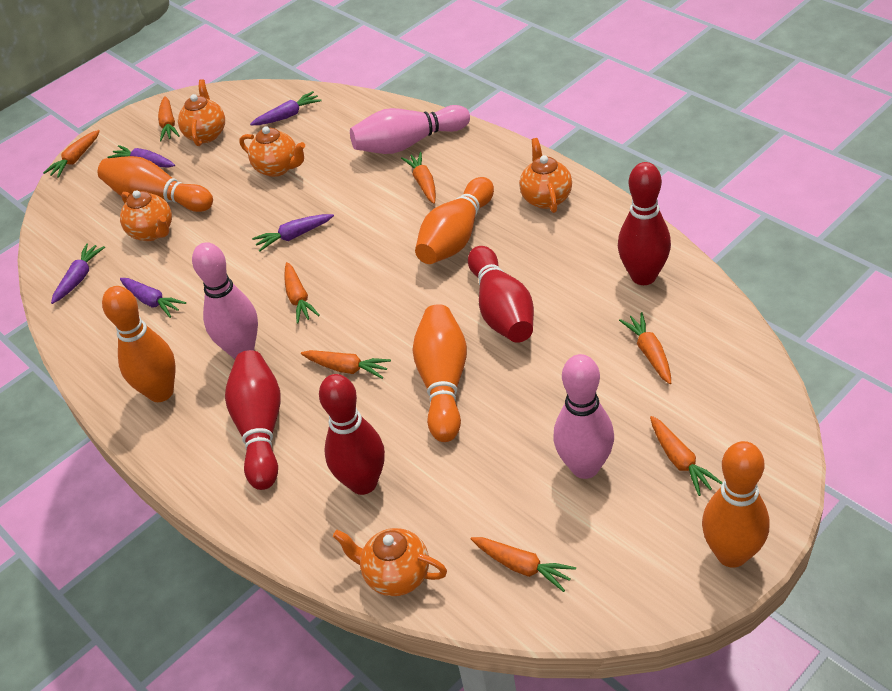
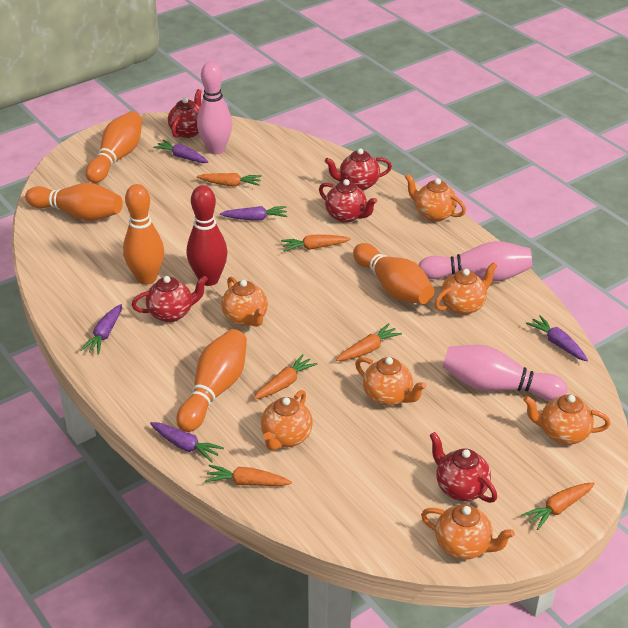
orange carrot: [43,130,100,178] [158,96,180,141] [285,262,320,324] [301,350,391,379] [401,152,436,204] [471,537,576,592] [619,312,671,384] [650,416,722,496] = 8 -> [197,173,262,186] [205,465,292,486] [253,354,317,400] [281,235,351,252] [336,323,402,361] [522,482,595,530] = 6
orange teapot: [120,190,172,241] [178,79,225,146] [239,126,305,177] [333,528,447,596] [519,138,572,213] = 5 -> [221,277,268,327] [261,390,313,450] [355,357,427,406] [405,174,466,222] [421,504,515,560] [435,262,497,315] [523,394,610,445] = 7
red bowling pin: [225,350,281,490] [319,374,385,495] [468,246,534,343] [618,162,671,285] = 4 -> [187,185,228,286] = 1
red teapot: none = 0 -> [132,275,208,322] [168,89,202,138] [319,179,377,223] [325,148,392,191] [430,432,497,503] = 5

